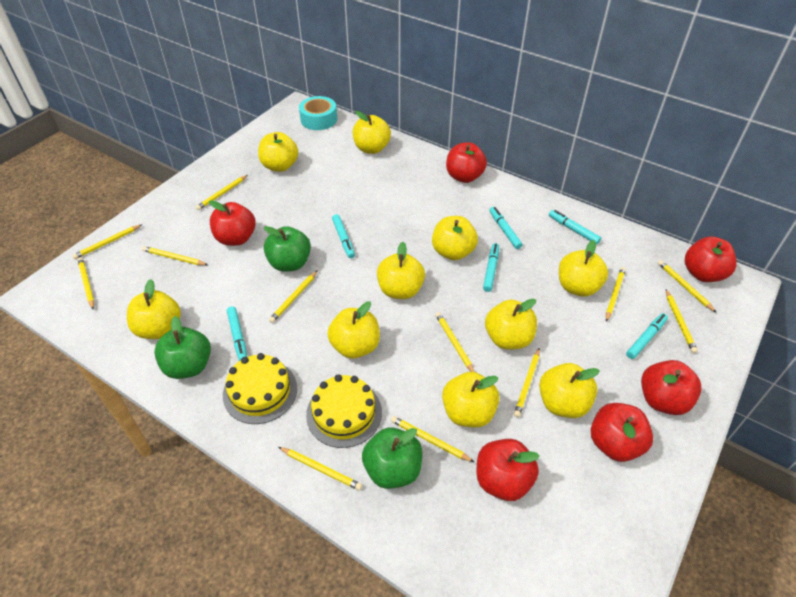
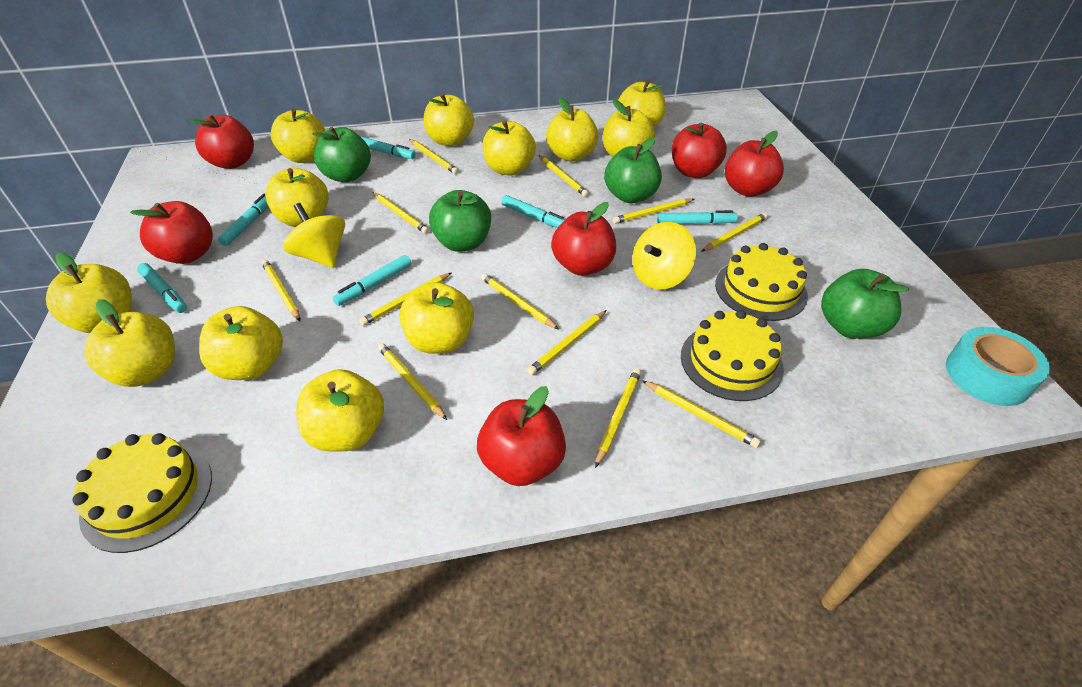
green apple: [154,316,211,379] [264,226,311,272] [362,428,423,489] = 3 -> [312,127,371,182] [429,190,491,252] [604,137,662,203] [821,269,909,339] = 4
yellow apple: [127,279,181,339] [258,132,298,172] [327,302,380,359] [353,111,391,154] [377,242,425,299] [432,216,478,260] [442,372,500,427] [485,299,537,350] [539,363,600,418] [559,240,608,297] = 10 -> [46,252,132,333] [84,299,175,387] [199,306,283,380] [265,168,329,227] [271,108,325,163] [296,369,384,452] [399,282,474,354] [424,93,474,146] [482,120,536,175] [546,97,599,162] [603,99,655,157] [617,80,666,128] = 12
yellow cake: [223,353,297,424] [306,374,382,448] = 2 -> [73,433,212,553] [681,310,784,401] [715,243,808,321] = 3
yellow spinning top: none = 0 -> [283,203,345,268] [632,222,696,289] = 2

